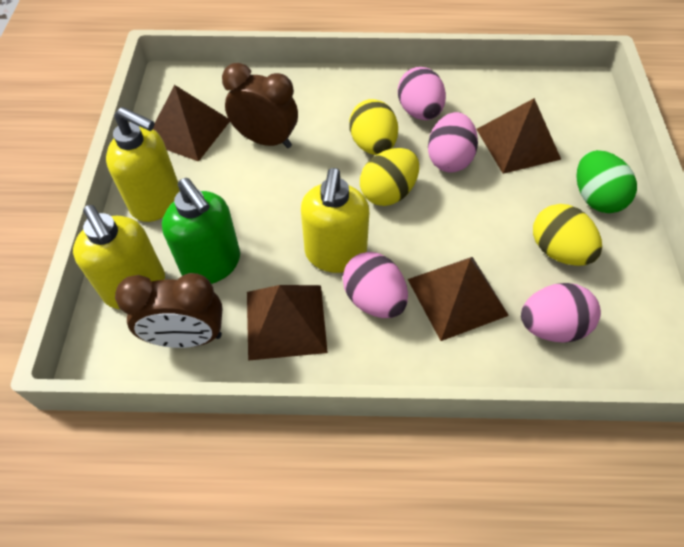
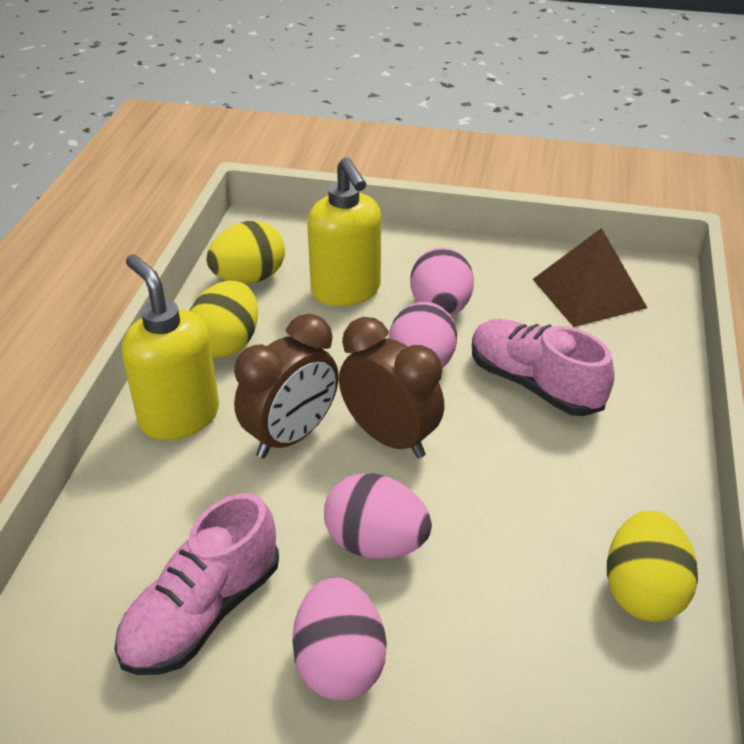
brown pyramid: [153,85,230,162] [247,285,328,361] [408,257,509,341] [476,98,561,174] = 4 -> [533,228,647,327] = 1
green egg: [576,150,637,213] = 1 -> none = 0
green soap dispenser: [162,178,240,284] = 1 -> none = 0
pink shoe: none = 0 -> [114,493,279,675] [472,319,614,416] = 2
yellow soap dispenser: [73,205,165,309] [106,107,180,222] [301,168,369,273] = 3 -> [122,254,219,440] [307,157,381,306] = 2

